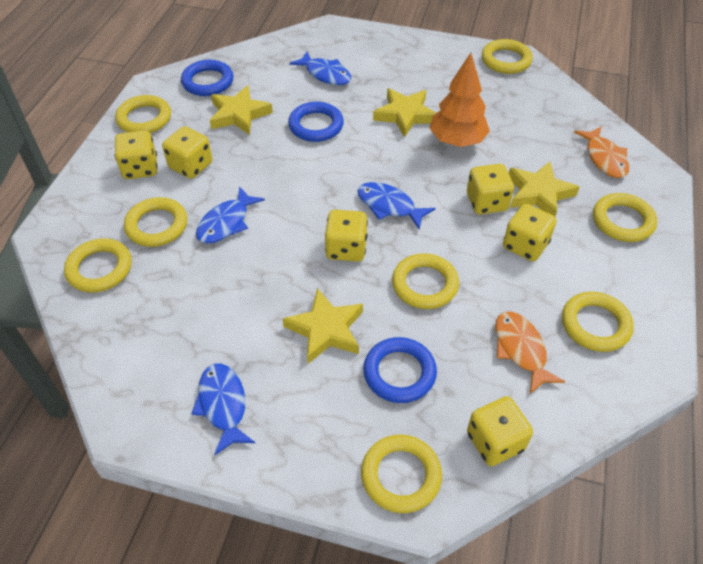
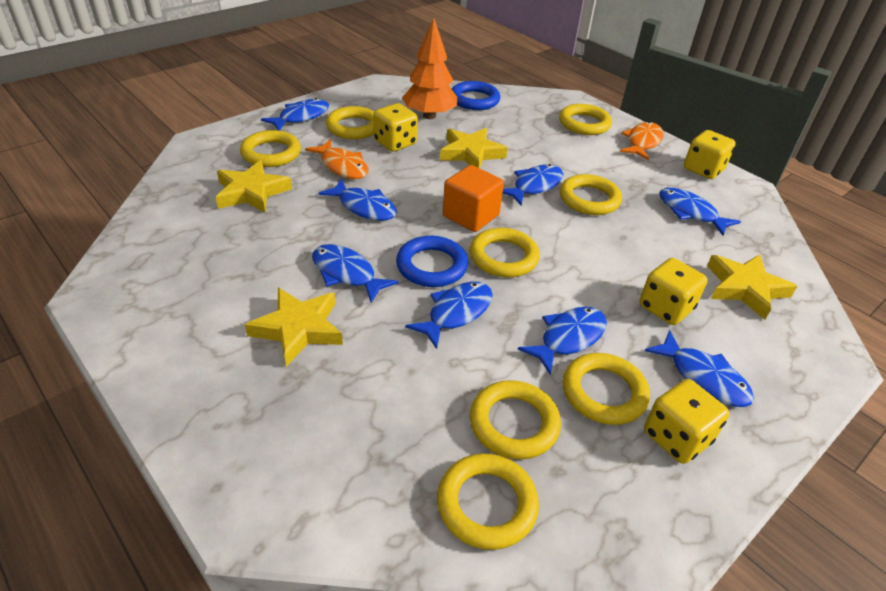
blue fish: [191,363,255,456] [196,186,265,244] [289,51,351,85] [357,182,435,230] = 4 -> [261,98,329,131] [312,244,399,303] [318,179,397,221] [405,282,493,349] [503,164,563,206] [518,307,607,375] [644,330,754,407] [659,188,741,236] = 8
blue ring: [181,60,233,96] [288,102,344,142] [363,337,437,403] = 3 -> [396,236,468,287] [452,81,500,110] = 2
orange cube: none = 0 -> [443,165,504,232] = 1
yellow dice: [115,130,158,179] [162,126,212,179] [325,210,368,262] [467,164,514,214] [467,396,533,466] [503,204,557,261] = 6 -> [373,103,418,152] [639,258,708,325] [644,379,729,464] [684,130,736,179] = 4

